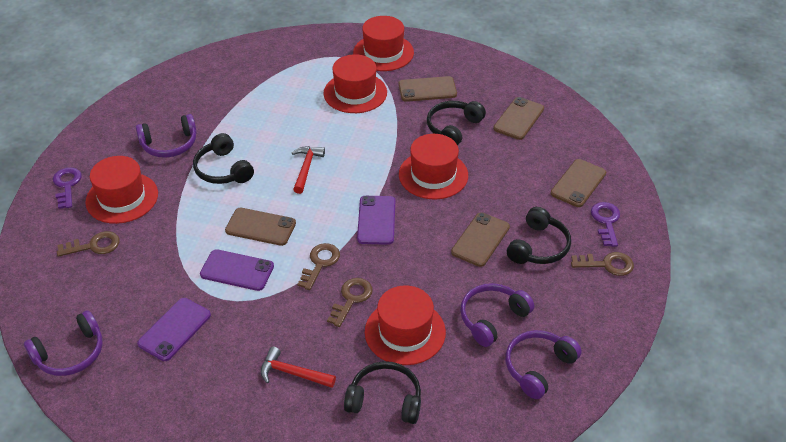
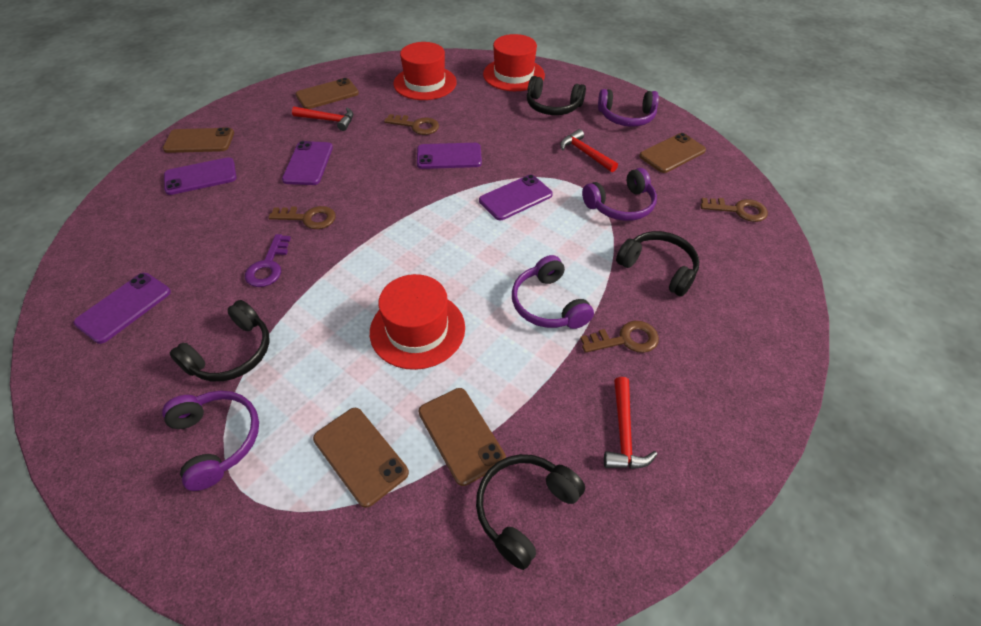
purple key: [53,167,82,209] [591,202,620,247] = 2 -> [245,234,291,287] = 1
purple phone: [137,298,211,361] [200,249,274,291] [357,196,395,245] = 3 -> [74,273,171,344] [164,157,237,195] [282,141,333,185] [417,143,482,169] [479,175,553,220] = 5
red hammer: [261,347,336,388] [292,146,325,194] = 2 -> [292,107,353,131] [560,129,618,172] [604,377,658,469] = 3
red hat: [85,156,158,224] [323,54,387,113] [353,16,414,71] [365,285,446,365] [399,134,468,199] = 5 -> [370,274,465,370] [393,42,457,100] [483,34,545,91] = 3

